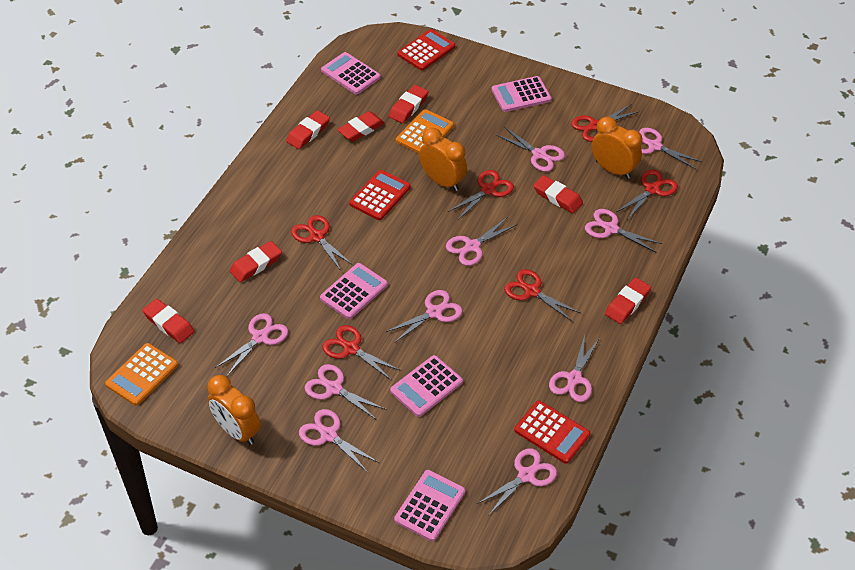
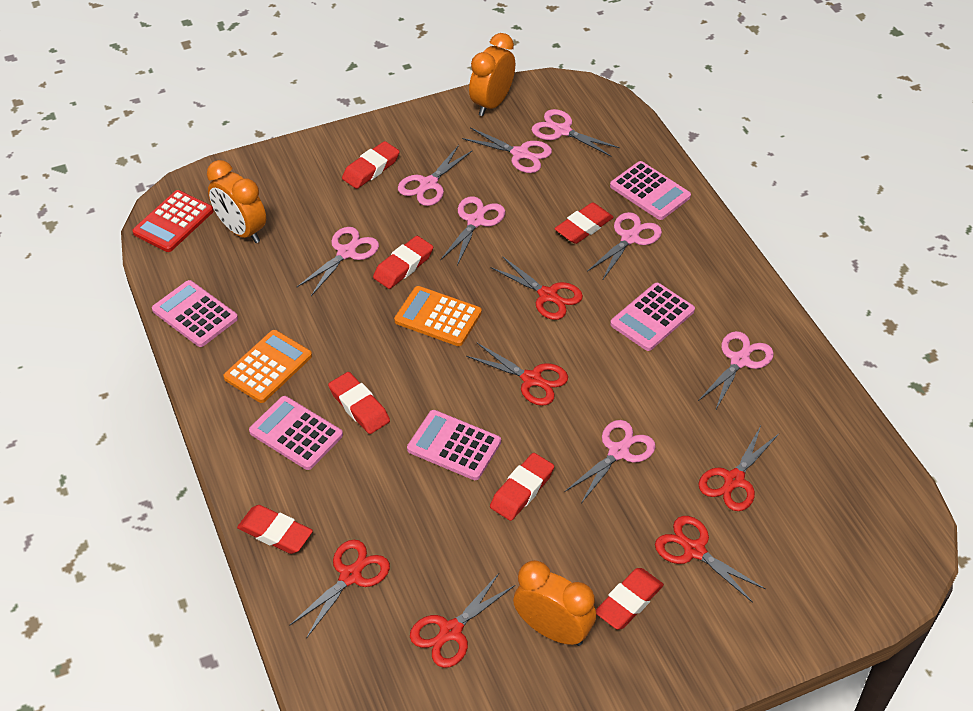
pink scissors: [215,313,288,376] [299,409,379,473] [304,364,385,420] [386,290,463,343] [446,217,516,266] [477,448,557,516] [496,127,565,172] [549,335,599,402] [585,209,662,253] [639,128,702,169] = 10 -> [297,227,379,296] [398,145,473,206] [440,196,505,266] [462,127,552,173] [532,109,620,157] [564,420,656,503] [587,212,662,281] [698,331,774,409] = 8
red calculator: [349,170,410,220] [398,29,455,70] [514,400,590,464] = 3 -> [132,190,214,252] = 1

